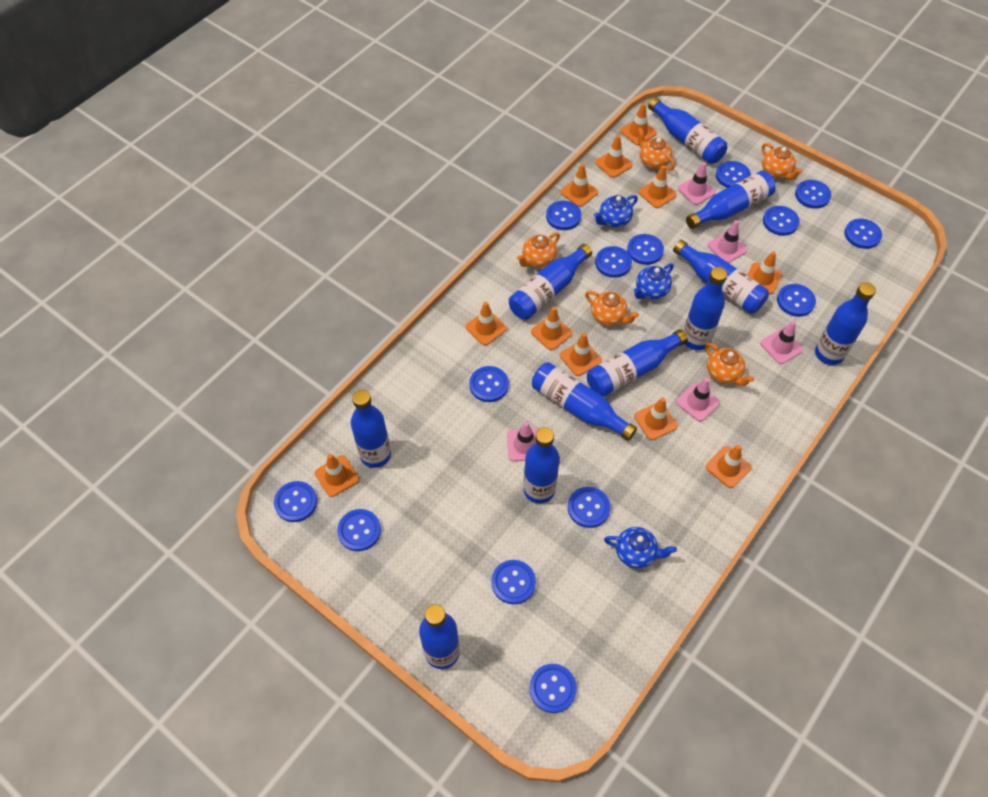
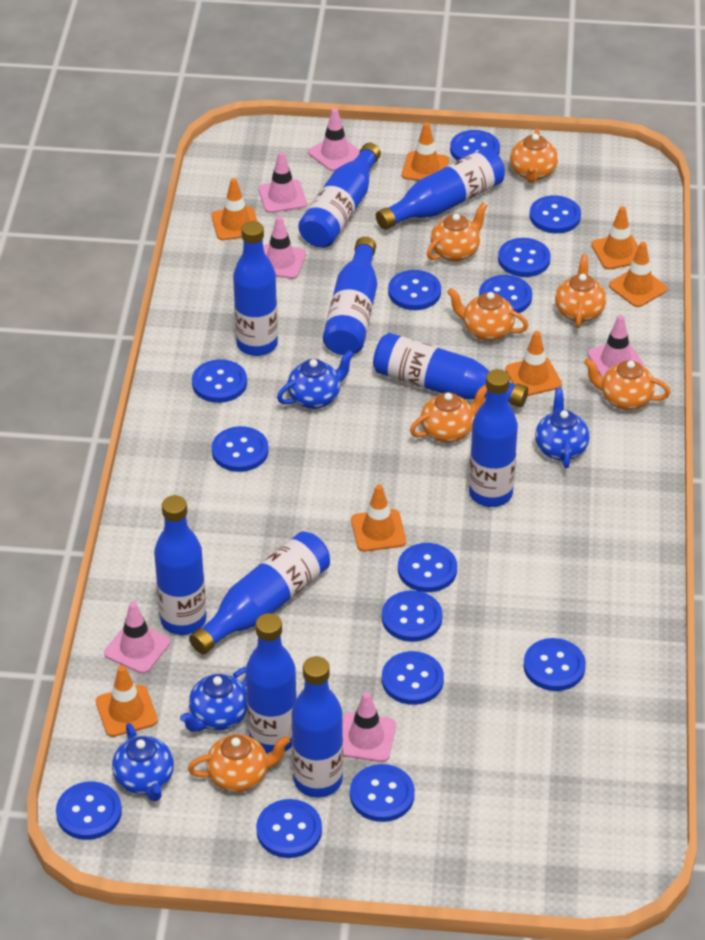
blue bottle: [351,390,391,468] [419,604,460,669] [509,244,592,320] [523,427,560,504] [532,362,637,441] [587,329,688,397] [648,97,727,164] [673,240,769,314] [683,267,727,350] [686,171,776,229] [815,282,876,365] = 11 -> [154,495,207,635] [189,531,330,654] [233,221,278,356] [246,613,297,754] [292,656,343,798] [298,143,381,248] [323,237,377,355] [373,333,528,407] [376,148,505,230] [469,369,518,507] = 10
blue teapot: [594,195,638,227] [604,527,677,569] [634,263,674,300] = 3 -> [112,723,174,801] [180,667,247,732] [277,350,354,409] [535,387,589,468] = 4
orange teapot: [517,233,560,268] [585,291,639,326] [637,128,675,170] [705,343,754,386] [762,143,803,180] = 5 -> [188,734,290,792] [410,385,487,443] [427,203,487,262] [447,288,529,341] [510,128,558,183] [555,254,606,328] [584,358,671,410] = 7
orange traffic cone: [315,454,359,497] [465,302,507,345] [531,307,572,350] [560,164,598,207] [560,333,602,376] [595,135,632,178] [620,103,657,146] [634,397,678,440] [639,165,677,208] [706,445,751,488] [747,251,782,294] = 11 -> [96,665,158,737] [211,178,258,240] [351,485,406,552] [402,123,449,181] [505,331,562,396] [591,206,639,270] [609,242,667,307] = 7
pink traffic cone: [507,422,539,461] [676,378,720,422] [678,162,716,205] [708,220,747,263] [760,321,803,364] = 5 -> [104,602,170,674] [258,151,307,213] [263,216,306,279] [308,108,360,171] [342,692,396,762] [587,315,645,377] = 6

